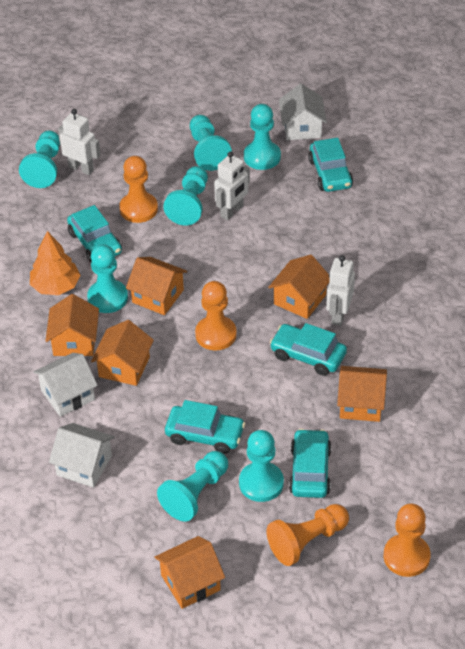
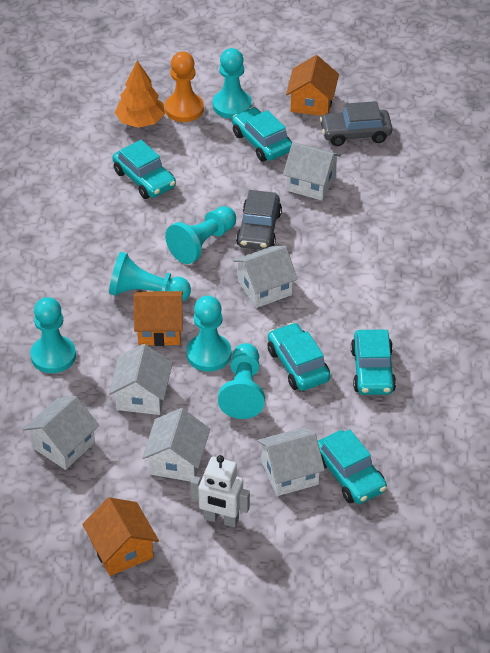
grey car: none = 0 -> [236,190,282,250] [320,101,392,146] = 2
orange house: [45,294,99,356] [91,320,154,386] [126,257,187,315] [154,536,225,609] [268,255,330,319] [337,366,387,422] = 6 -> [82,497,159,576] [134,291,183,346] [286,55,339,116] = 3
orange pawn: [119,156,158,223] [195,281,237,350] [267,504,349,566] [384,504,431,577] = 4 -> [165,52,204,122] = 1
turquoise pawn: [19,131,60,188] [87,244,128,313] [157,451,228,522] [163,166,208,226] [190,115,232,171] [239,430,284,502] [244,104,281,170] = 7 -> [30,297,76,373] [109,252,191,302] [165,206,236,264] [186,296,231,372] [213,48,252,119] [218,343,265,419] = 6
white house: [33,353,98,417] [49,423,115,488] [279,83,327,140] = 3 -> [23,396,99,470] [109,344,172,415] [142,408,210,481] [233,246,298,308] [257,427,325,496] [283,143,341,200] = 6
white robot: [58,109,100,175] [214,151,250,220] [326,255,355,326] = 3 -> [190,455,250,527] = 1

